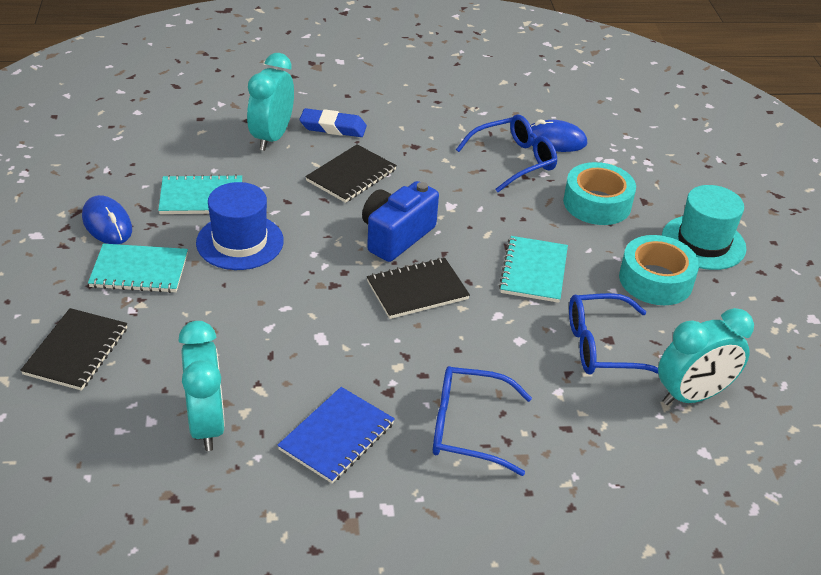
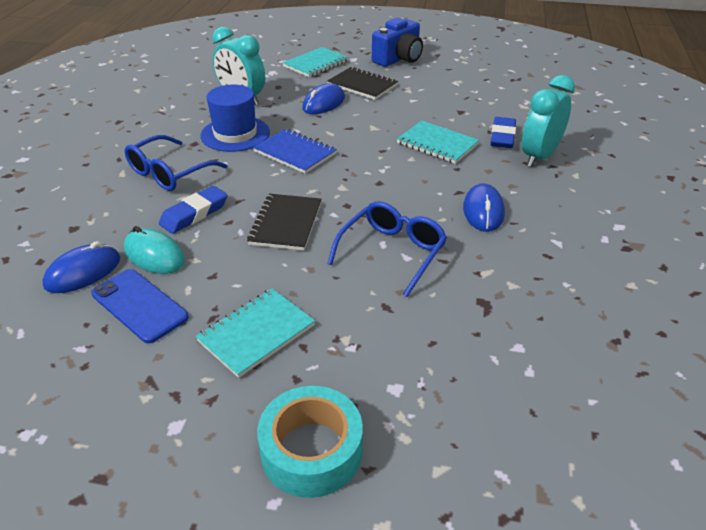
black notebook: [20,308,127,391] [305,144,397,203] [367,258,470,319] = 3 -> [247,194,322,251] [327,67,398,100] = 2
blue eraser: [299,108,367,137] = 1 -> [159,186,228,234] [490,117,516,148] = 2
blue glasses: [433,366,532,476] [456,114,557,192] [569,293,658,375] = 3 -> [125,135,227,191] [327,201,447,297] = 2
blue mouse: [82,195,132,244] [531,119,587,152] = 2 -> [42,241,120,293] [302,83,345,114] [463,183,505,232] = 3
blue phone: none = 0 -> [91,269,189,343] = 1
turquoise clock: [179,321,225,451] [247,53,294,151] [658,308,754,405] = 3 -> [212,27,265,105] [522,75,575,167] = 2
turquoise hat: [662,185,747,270] = 1 -> none = 0
turquoise mouse: none = 0 -> [124,226,185,274] = 1
turquoise tape: [563,162,636,225] [619,235,699,305] = 2 -> [257,386,363,498] = 1

